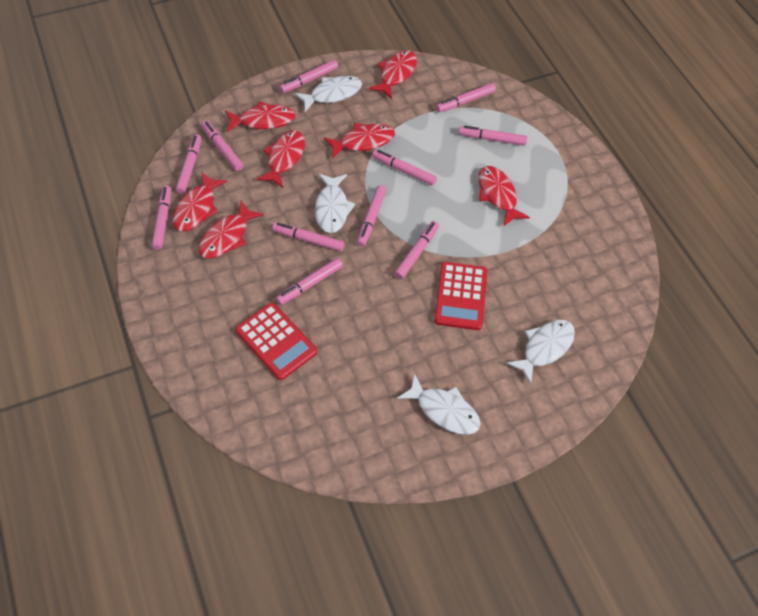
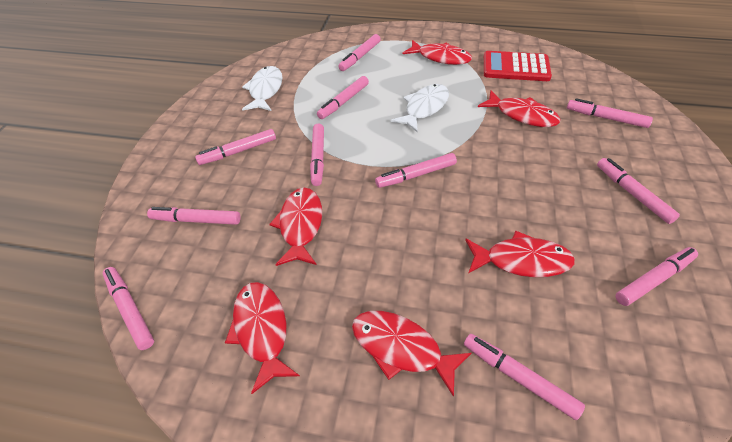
red calculator: [235,303,317,380] [434,262,487,330] = 2 -> [484,51,552,81] = 1
red fish: [173,172,227,232] [198,201,264,259] [225,101,296,132] [257,130,305,188] [324,123,395,159] [369,50,417,99] [478,166,530,227] = 7 -> [225,282,300,394] [269,187,322,266] [352,311,472,397] [402,40,472,65] [465,231,575,277] [478,90,560,127] = 6
white fish: [294,76,362,112] [315,174,355,233] [397,373,481,435] [506,320,575,385] = 4 -> [242,66,283,111] [391,84,449,133] = 2

